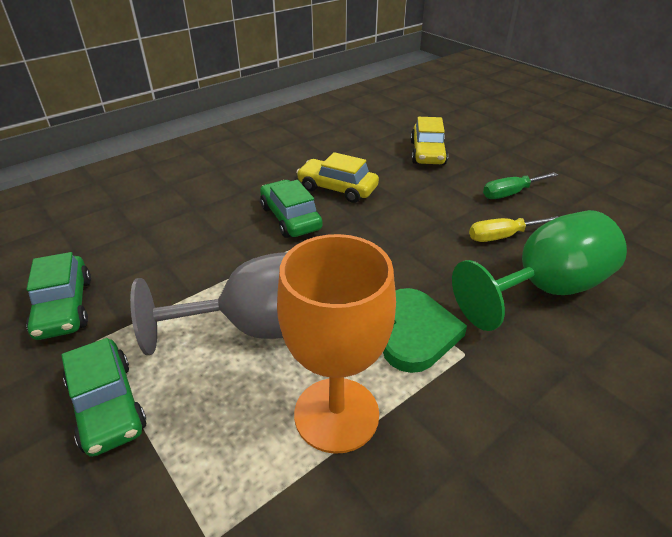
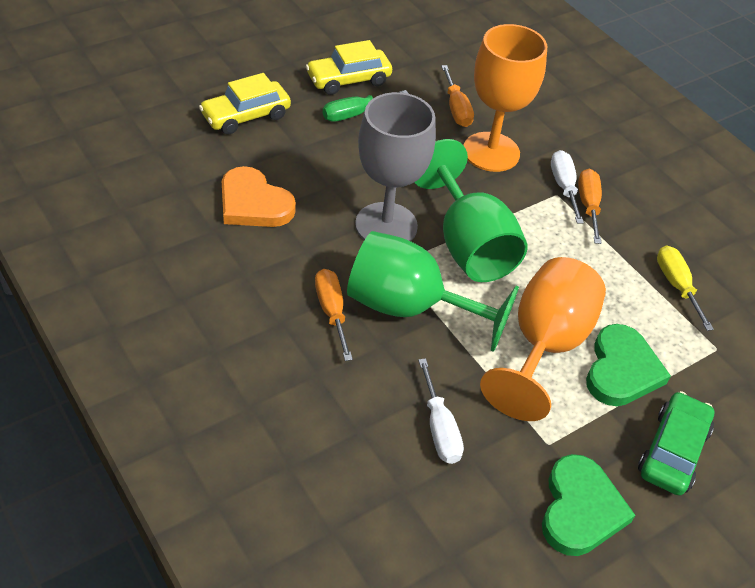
green car: [26,252,91,340] [61,338,146,457] [260,180,323,238] = 3 -> [638,391,714,496] = 1
green goblet: [452,210,627,331] = 1 -> [347,231,519,352] [414,139,528,282] = 2
green heart: [383,288,467,373] = 1 -> [542,454,635,556] [586,324,671,406] = 2
orange goblet: [277,234,396,454] = 1 -> [463,24,547,172] [480,257,606,421] = 2
orange heart: none = 0 -> [222,166,296,227] = 1
orange screwdriver: none = 0 -> [315,269,353,361] [441,65,474,127] [578,169,602,244] = 3
white screwdriver: none = 0 -> [418,358,464,464] [551,150,584,224] = 2

